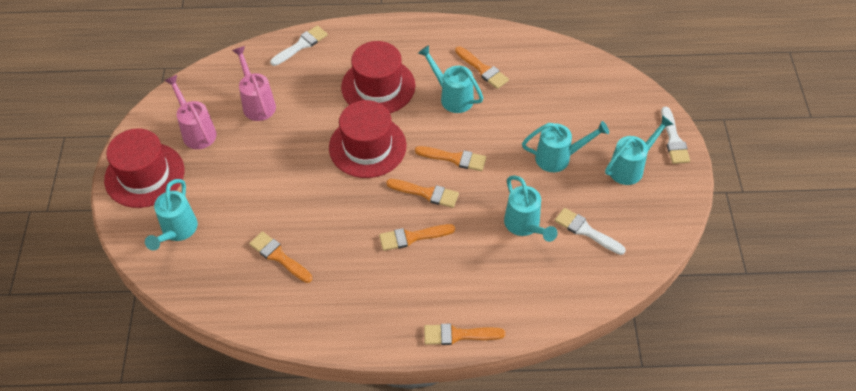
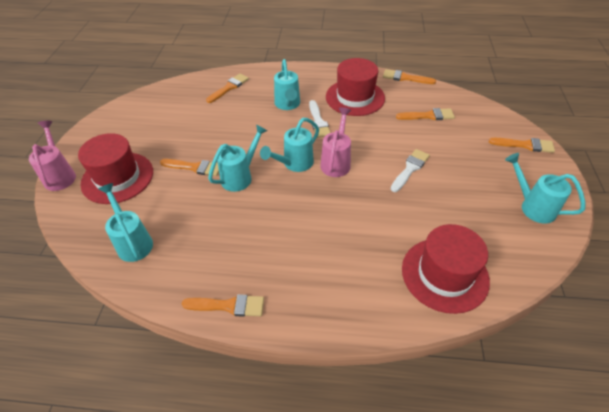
white brush: [270,25,328,66] [555,208,626,255] [661,107,690,164] = 3 -> [309,100,330,138] [391,149,430,192] = 2

